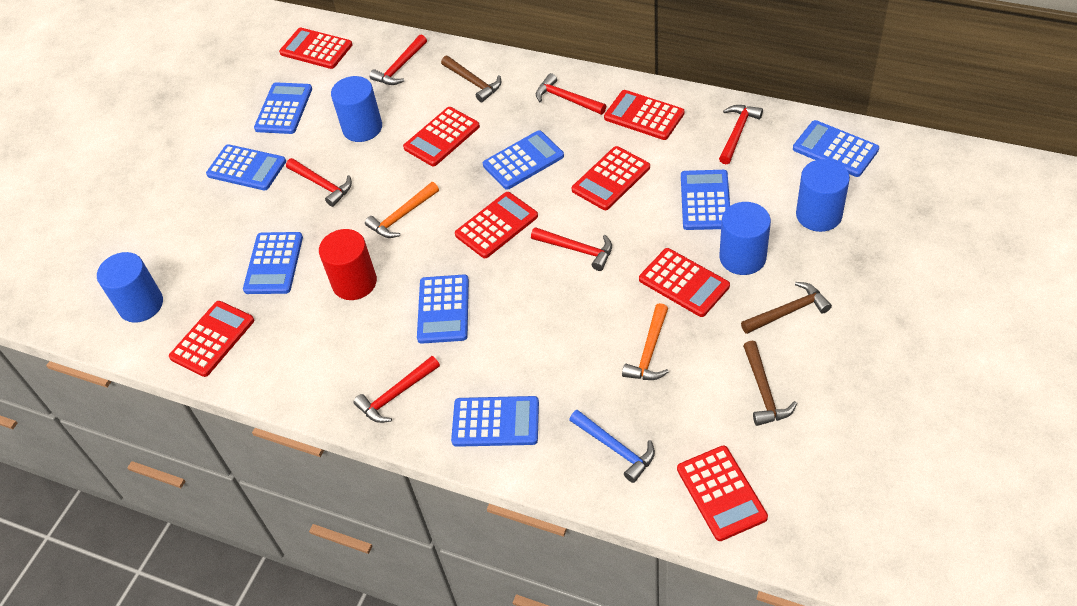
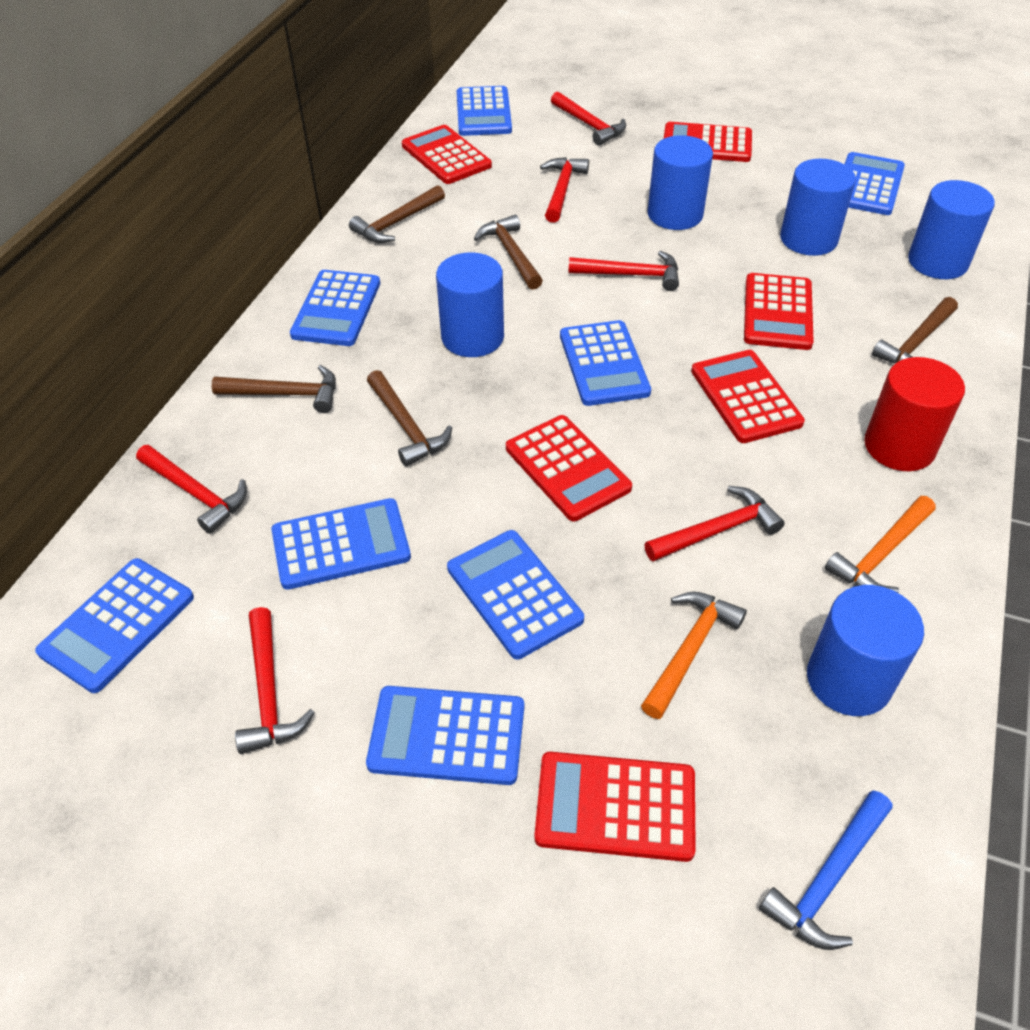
blue cylinder: [97,252,163,323] [331,76,382,142] [719,202,771,275] [796,159,850,232] = 4 -> [436,252,504,357] [648,135,713,230] [780,159,856,256] [807,585,924,716] [908,180,995,279] = 5
brown hammer: [441,56,501,103] [741,282,832,334] [743,341,797,426] = 3 -> [212,365,336,413] [349,185,445,243] [367,370,452,467] [474,215,543,290] [872,297,958,364] = 5
red calculator: [169,301,254,377] [279,28,352,69] [403,107,480,166] [455,192,538,258] [572,146,650,210] [604,90,684,140] [639,248,730,317] [677,446,768,541] = 8 -> [402,125,492,184] [506,415,632,521] [534,752,696,862] [664,122,752,162] [691,350,805,443] [744,273,814,350] = 6

